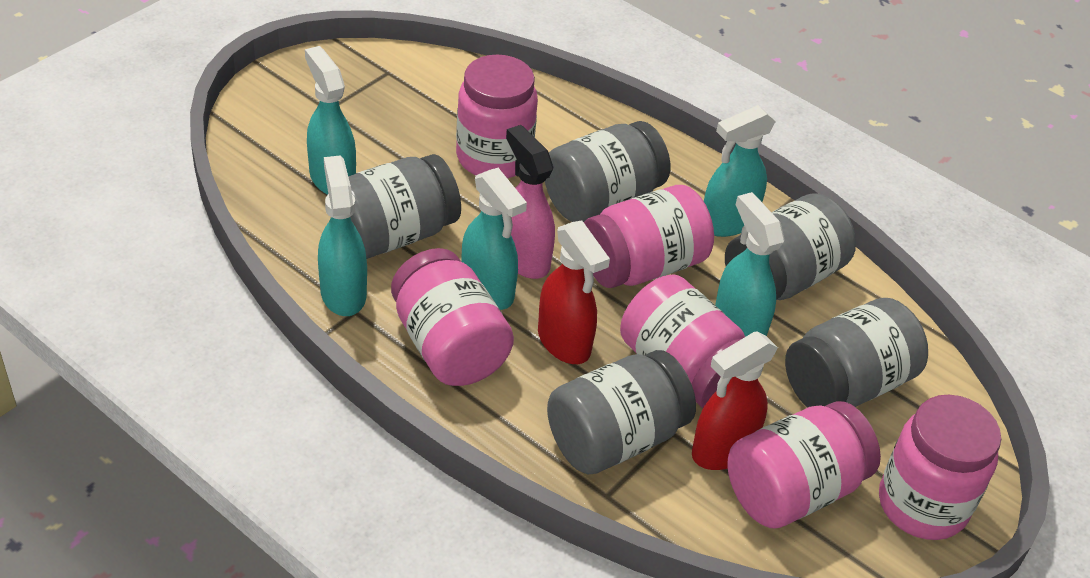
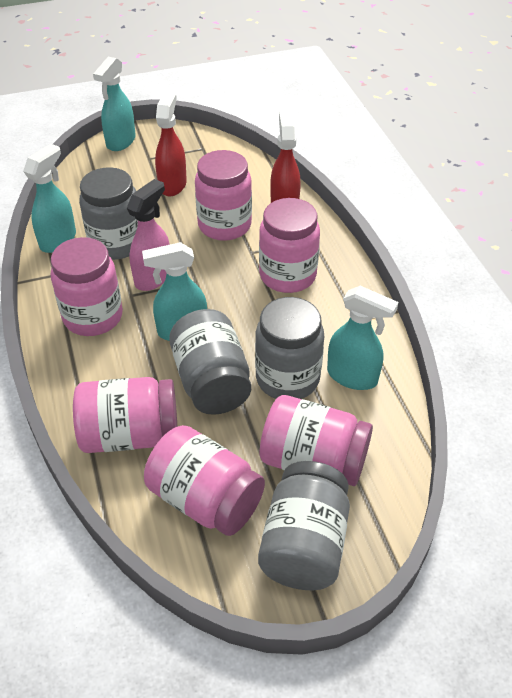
grey jar: [348,154,461,259] [545,121,670,222] [547,350,696,474] [725,194,856,300] [785,298,928,408] = 5 -> [79,167,138,260] [169,309,251,415] [255,297,324,399] [258,461,350,590] = 4
turquoise spray bottle: [305,46,356,195] [318,156,367,316] [462,168,527,310] [704,105,776,237] [715,192,785,337] = 5 -> [23,144,76,253] [93,56,136,151] [142,242,207,341] [327,286,398,390] = 4

